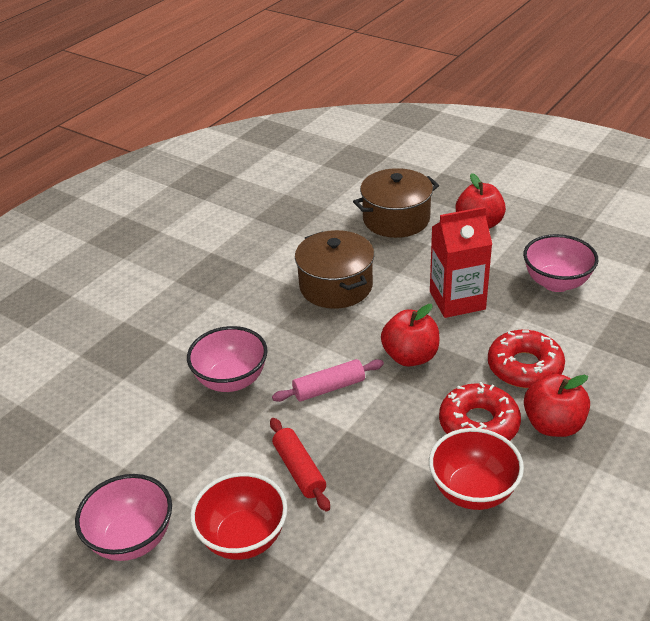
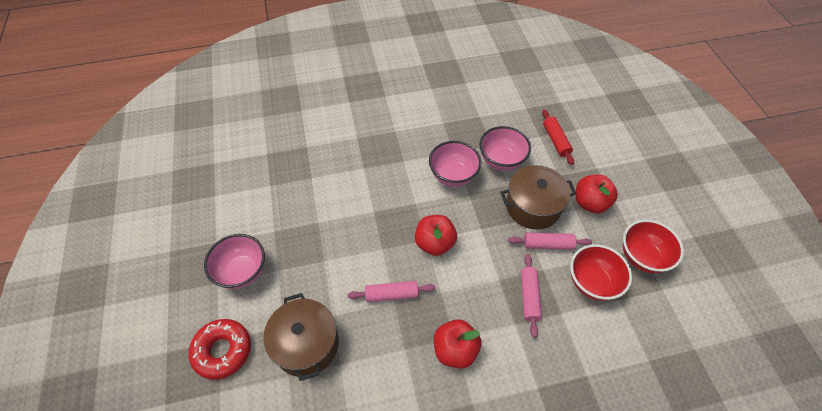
pink rolling pin: [272,359,384,402] = 1 -> [348,281,436,302] [508,233,592,250] [521,254,542,338] = 3
red carton: [430,207,492,318] = 1 -> none = 0
red donut: [439,382,521,441] [488,330,565,388] = 2 -> [188,319,251,380] = 1

